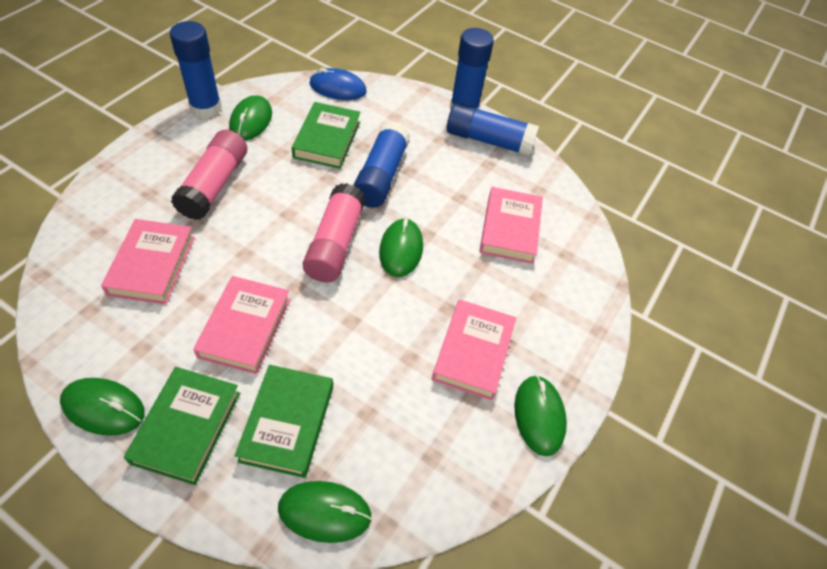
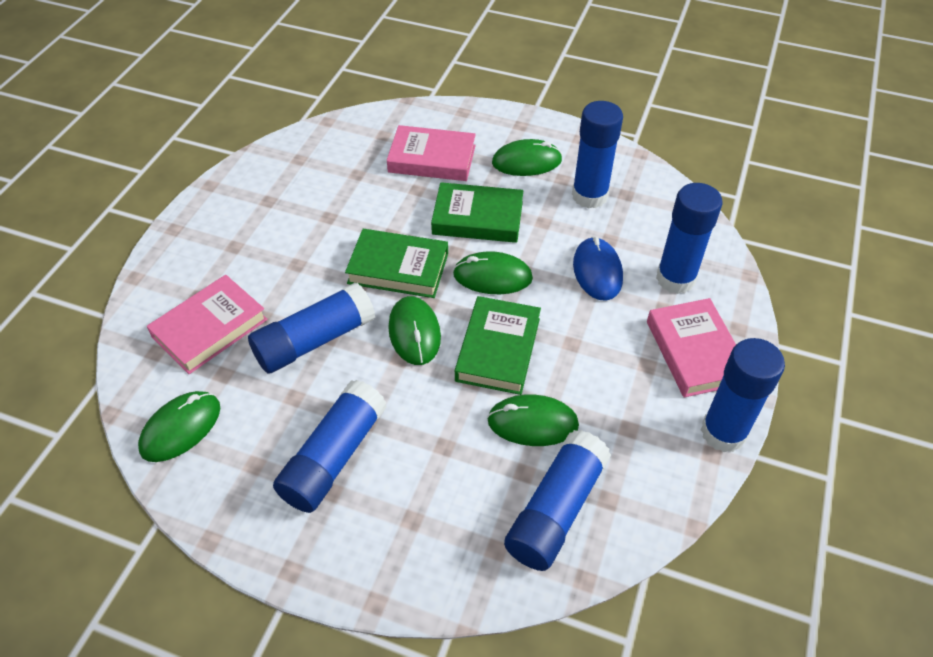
blue glue stick: [170,21,222,118] [354,121,410,208] [447,102,539,156] [450,28,494,111] = 4 -> [248,283,375,374] [273,380,387,513] [504,430,611,571] [572,101,623,209] [656,183,722,294] [701,338,785,452] = 6
pink book: [101,219,195,304] [193,276,290,374] [432,299,516,400] [479,187,543,264] = 4 -> [147,275,267,374] [387,125,476,181] [647,298,736,397] = 3
pink glue stick: [171,129,247,220] [303,183,366,282] = 2 -> none = 0

